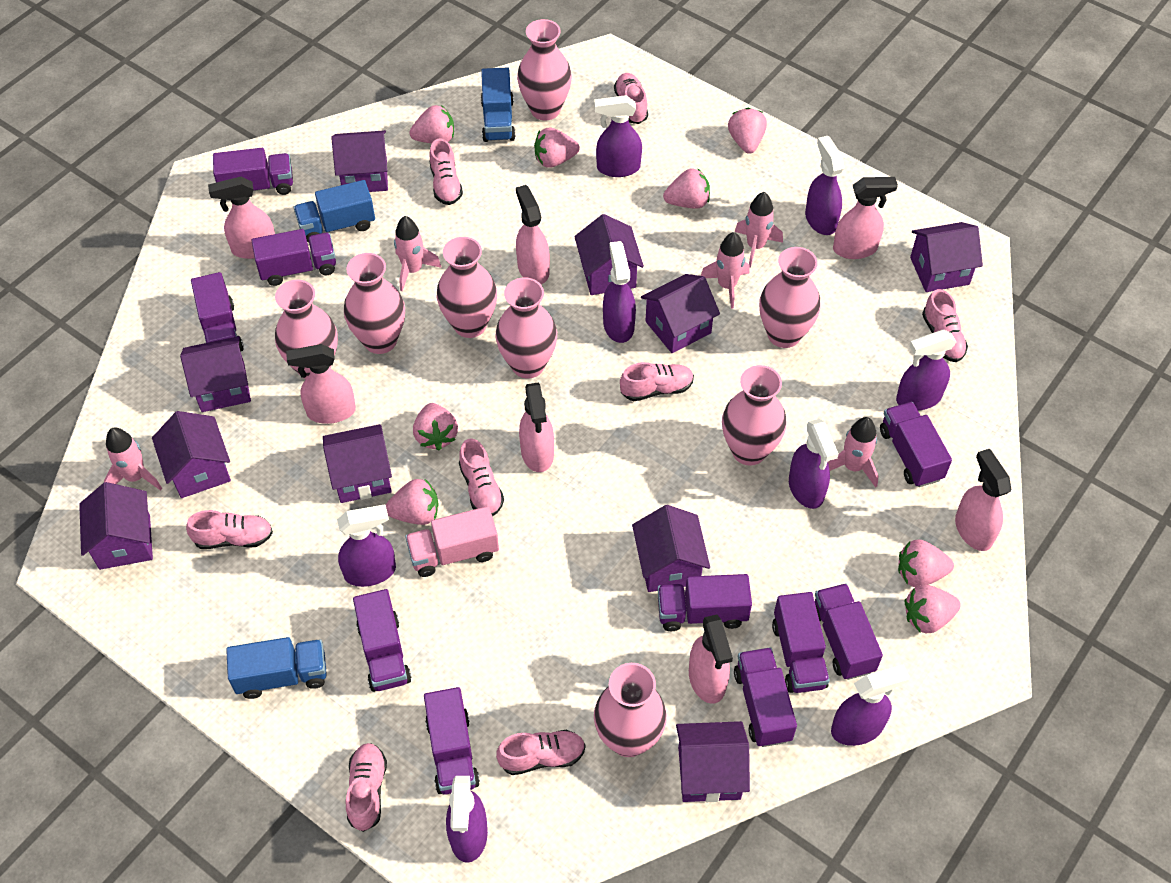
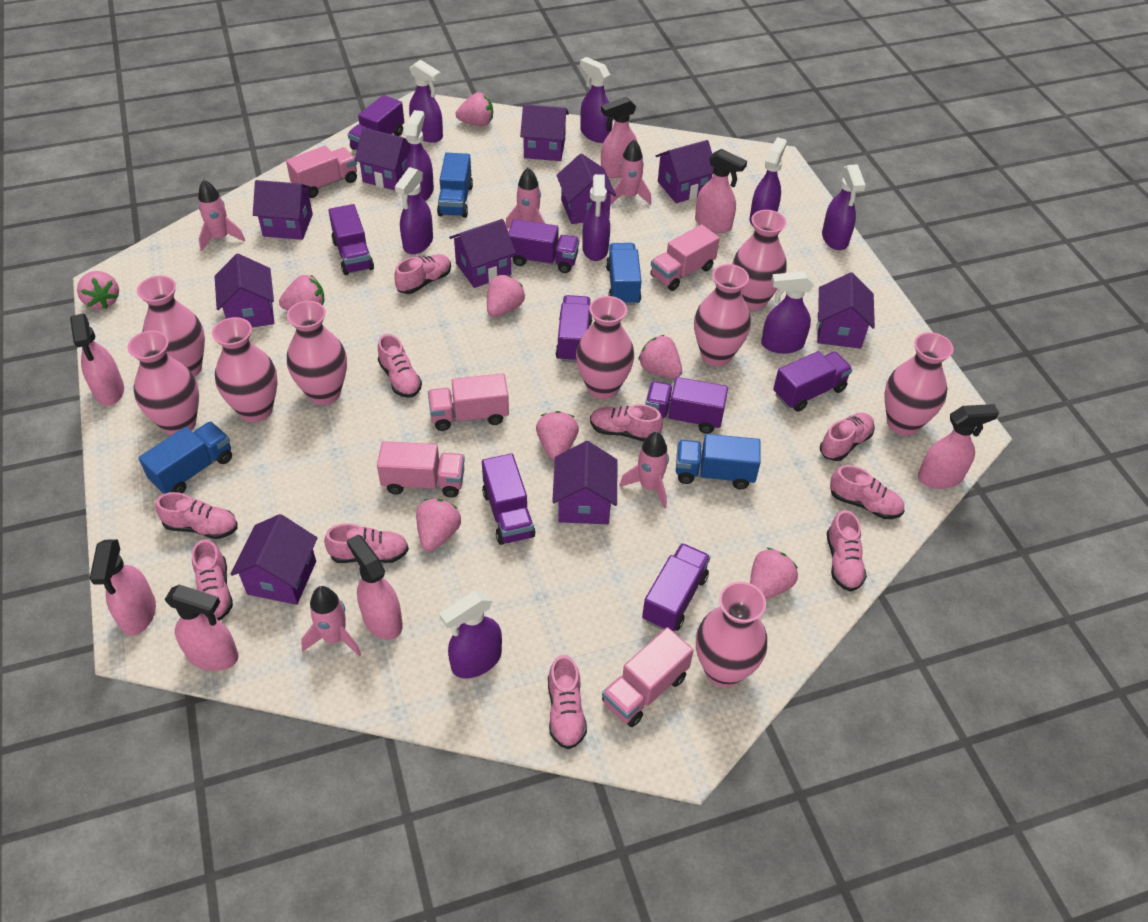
blue truck: [226,637,327,699] [294,180,375,243] [481,67,516,142] = 3 -> [138,421,232,494] [437,153,473,218] [606,243,641,305] [676,434,761,489] = 4
pink shoe: [186,510,273,549] [346,743,387,832] [429,139,463,205] [459,438,504,516] [496,730,586,775] [614,73,648,124] [620,362,694,401] [922,289,968,362] = 8 -> [155,492,238,539] [192,539,233,621] [324,523,409,563] [378,334,422,398] [394,254,451,294] [548,655,587,749] [590,404,663,441] [820,413,875,461] [827,510,867,592] [830,465,904,519] = 10
pink truck: [405,506,499,577] = 1 -> [286,146,357,198] [377,441,465,498] [428,373,509,431] [602,627,694,727] [650,224,720,291] = 5
pink vase: [275,280,338,379] [344,253,405,354] [437,237,497,338] [495,278,557,379] [517,19,572,120] [594,663,667,757] [722,365,787,466] [759,247,820,348] = 8 -> [128,330,199,436] [137,276,205,377] [212,317,278,422] [287,301,347,405] [576,296,634,399] [694,264,751,366] [696,581,767,687] [732,210,787,310] [884,332,954,436] = 9
purple spray bottle: [337,504,396,587] [446,776,488,863] [594,95,642,177] [603,241,636,343] [789,419,839,509] [805,136,844,235] [831,664,909,746] [896,330,957,410] = 8 -> [395,167,433,254] [405,110,434,201] [409,60,443,143] [439,591,502,678] [580,57,613,143] [582,174,610,261] [750,137,787,227] [761,271,814,354] [822,164,865,250] = 9
purple truck: [191,272,244,352] [213,148,293,195] [252,229,336,286] [353,589,411,692] [424,687,480,794] [658,574,752,631] [734,647,797,747] [772,592,830,693] [815,583,883,680] [880,402,952,487] = 10 -> [328,204,374,275] [348,95,404,150] [482,454,536,545] [508,219,579,273] [556,295,593,363] [642,543,710,631] [645,377,728,434] [773,351,853,412] = 8

